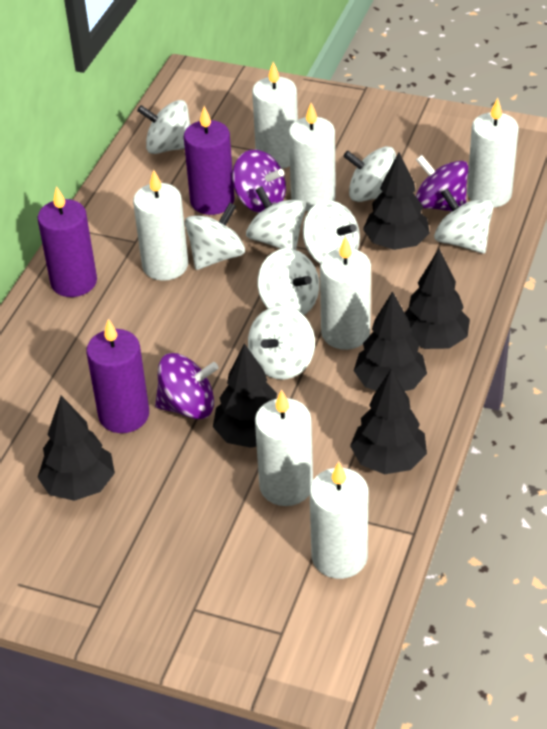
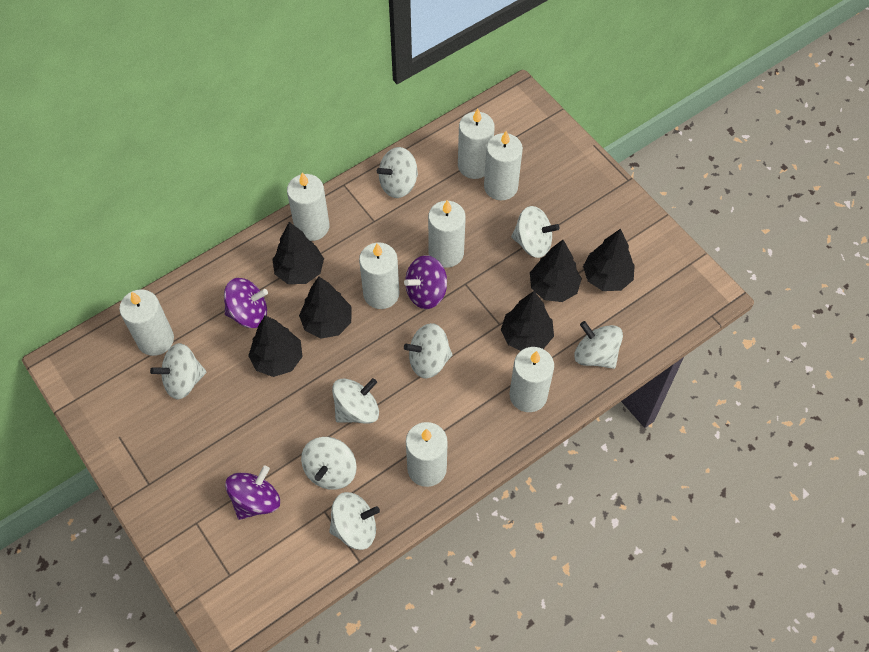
purple candle: [38,186,97,297] [86,319,149,433] [184,106,235,215] = 3 -> none = 0
white candle: [133,170,188,281] [252,62,298,169] [255,390,313,506] [289,103,336,211] [310,461,368,579] [320,236,371,350] [467,98,519,208] = 7 -> [119,289,174,356] [287,172,329,241] [359,242,399,309] [406,422,448,487] [428,200,466,268] [458,108,495,179] [484,131,523,200] [510,347,554,412] = 8

